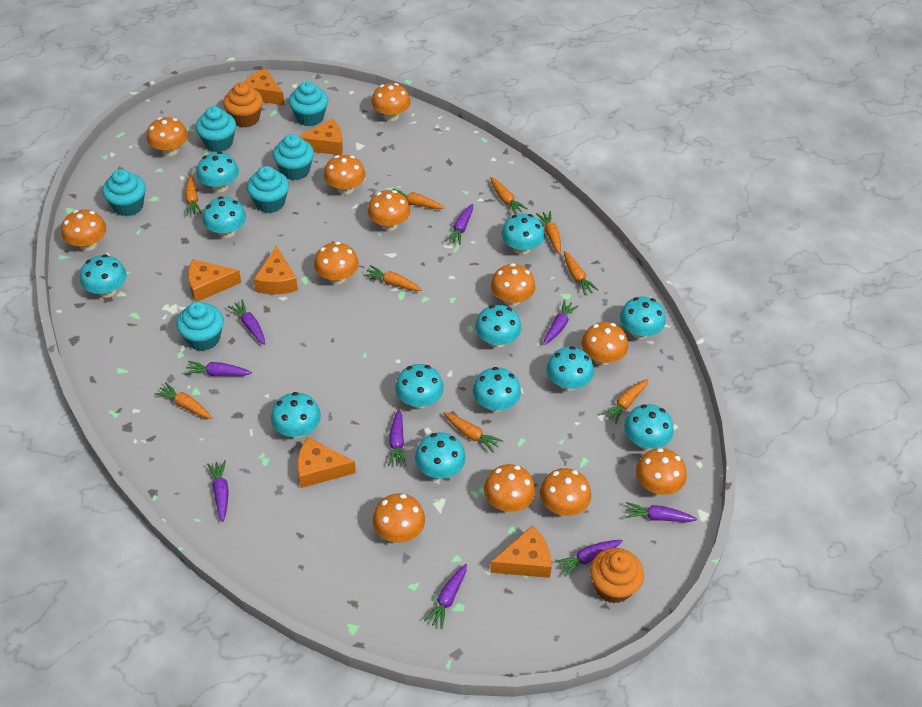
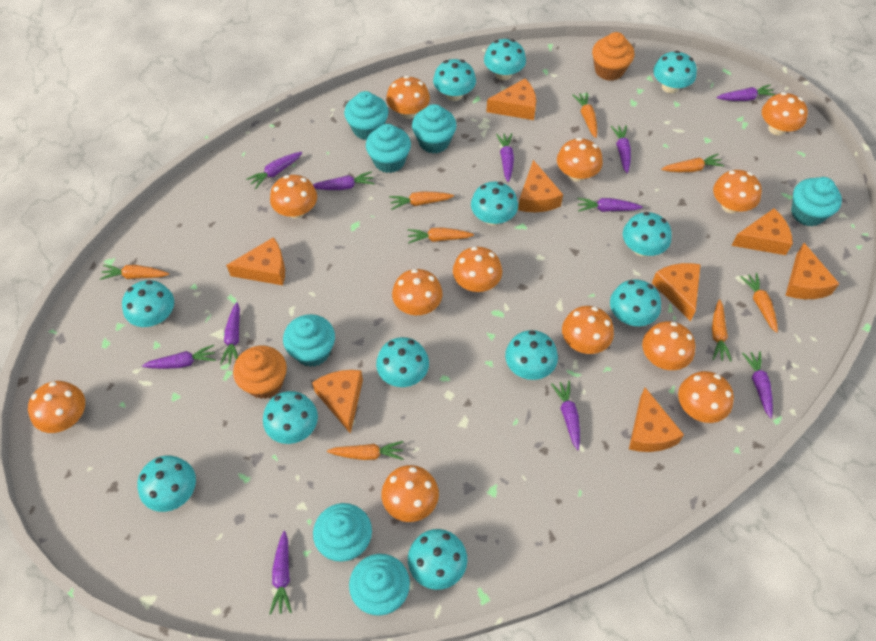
orange carrot: [154,382,212,419] [185,174,202,216] [363,265,422,291] [393,189,445,209] [443,412,503,453] [490,177,528,215] [536,211,561,254] [564,251,599,295] [602,379,648,424] = 9 -> [100,265,169,280] [327,441,404,460] [389,191,454,210] [408,227,474,244] [573,92,597,138] [661,154,724,172] [712,299,732,362] [741,273,778,333] = 8
orange cheese: [188,259,241,302] [244,68,284,105] [254,245,298,294] [297,437,356,488] [299,119,343,155] [490,525,552,578] = 6 -> [226,237,285,285] [312,370,363,434] [486,79,536,120] [518,160,563,212] [629,388,684,452] [652,263,701,321] [731,208,793,255] [785,243,839,299] = 8
purple carrot: [185,361,252,376] [207,460,229,522] [228,300,265,345] [388,409,407,466] [424,564,467,629] [446,204,473,245] [544,300,579,345] [555,540,623,577] [625,502,697,522] = 9 -> [142,345,216,369] [220,302,240,365] [246,152,302,189] [269,531,292,615] [313,171,375,190] [496,133,514,182] [551,381,580,450] [577,198,643,212] [611,125,631,173] [717,84,776,101] [742,351,773,418] = 11
turquoise cupcake: [103,169,146,216] [177,302,224,351] [196,106,236,152] [247,166,289,213] [273,134,314,180] [289,81,328,126] = 6 -> [283,314,335,367] [313,503,372,562] [344,91,389,140] [349,554,410,616] [366,124,411,173] [412,104,457,153] [791,177,842,226] = 7

